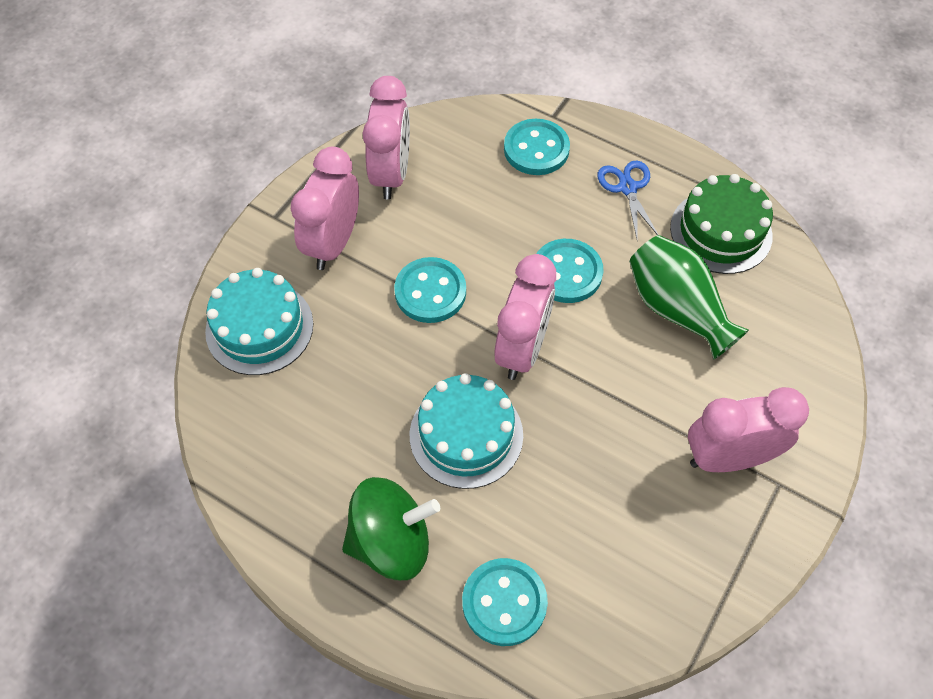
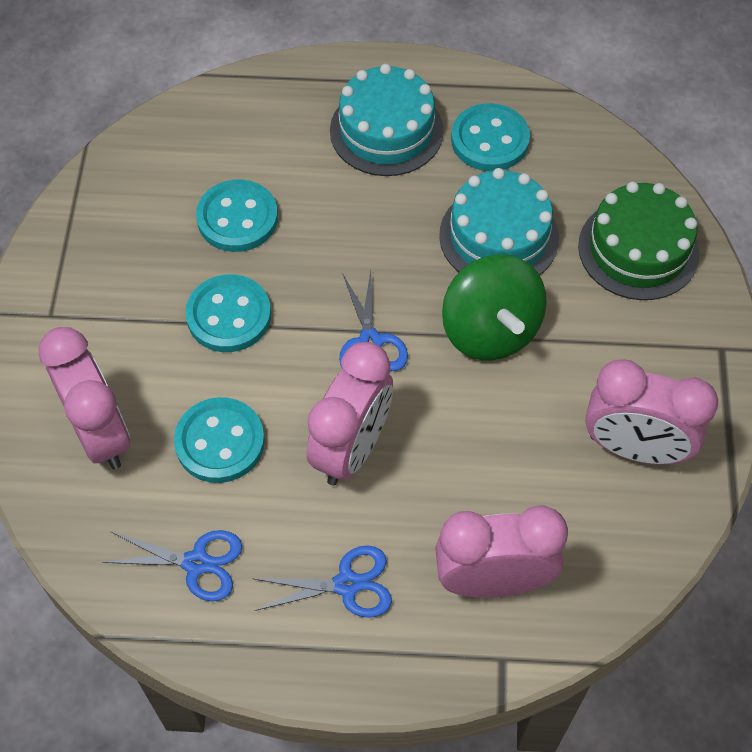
blue scissors: [597,160,658,239] = 1 -> [102,530,242,601] [252,546,392,618] [339,270,408,371] = 3
green vase: [629,235,749,360] = 1 -> none = 0

